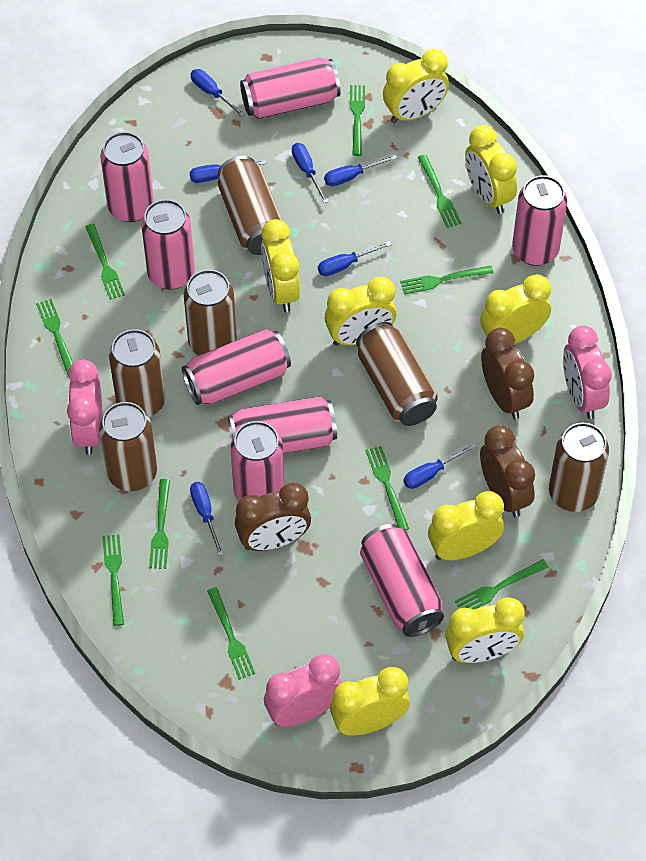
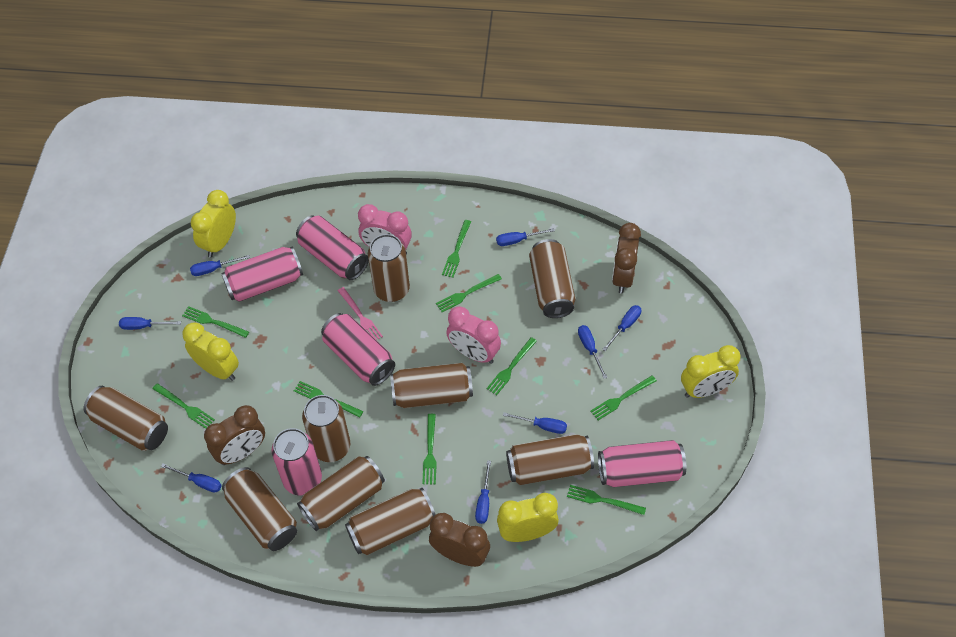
blue screwdriver: [190,160,266,183] [190,482,224,556] [191,69,245,117] [292,143,328,203] [318,241,392,276] [324,155,397,186] [403,443,477,489] = 7 -> [119,317,181,330] [161,463,222,493] [190,255,250,276] [475,460,491,524] [496,228,555,246] [503,412,567,434] [578,325,607,379] [602,305,641,351] = 8
brown can: [99,402,157,491] [109,329,165,417] [184,269,237,356] [218,156,282,255] [356,322,438,426] [549,423,609,512] = 6 -> [84,386,168,451] [222,467,297,551] [297,456,385,531] [302,395,350,462] [345,488,436,555] [368,234,410,302] [390,363,473,408] [506,434,594,485] [529,239,575,318] = 9
green fork: [36,299,73,375] [85,224,125,300] [102,534,124,626] [149,479,170,569] [207,587,255,680] [350,85,365,156] [365,446,409,530] [400,266,493,295] [418,154,461,228] [455,559,548,610] = 10 -> [152,383,215,429] [182,306,249,338] [294,381,363,418] [422,414,437,484] [436,274,502,312] [442,220,471,278] [486,337,537,395] [567,485,646,515] [591,375,657,420] = 9
pink can: [100,132,154,222] [141,199,195,290] [182,329,291,405] [228,396,337,453] [231,421,284,501] [240,58,341,119] [360,524,444,637] [512,175,567,266] = 8 -> [221,247,303,302] [272,428,322,495] [296,215,369,280] [321,313,395,386] [598,440,686,487] = 5
pink clock: [67,360,103,455] [264,654,341,727] [563,325,612,419] = 3 -> [358,204,412,255] [446,306,501,364] = 2
pink fork: none = 0 -> [338,287,383,340] = 1
yellow clock: [261,219,300,312] [325,277,397,346] [330,667,410,736] [383,49,449,123] [428,491,504,560] [445,597,525,663] [465,125,517,214] [480,274,551,344] = 8 -> [183,322,239,381] [191,190,236,257] [497,493,559,542] [681,345,740,398] = 4

